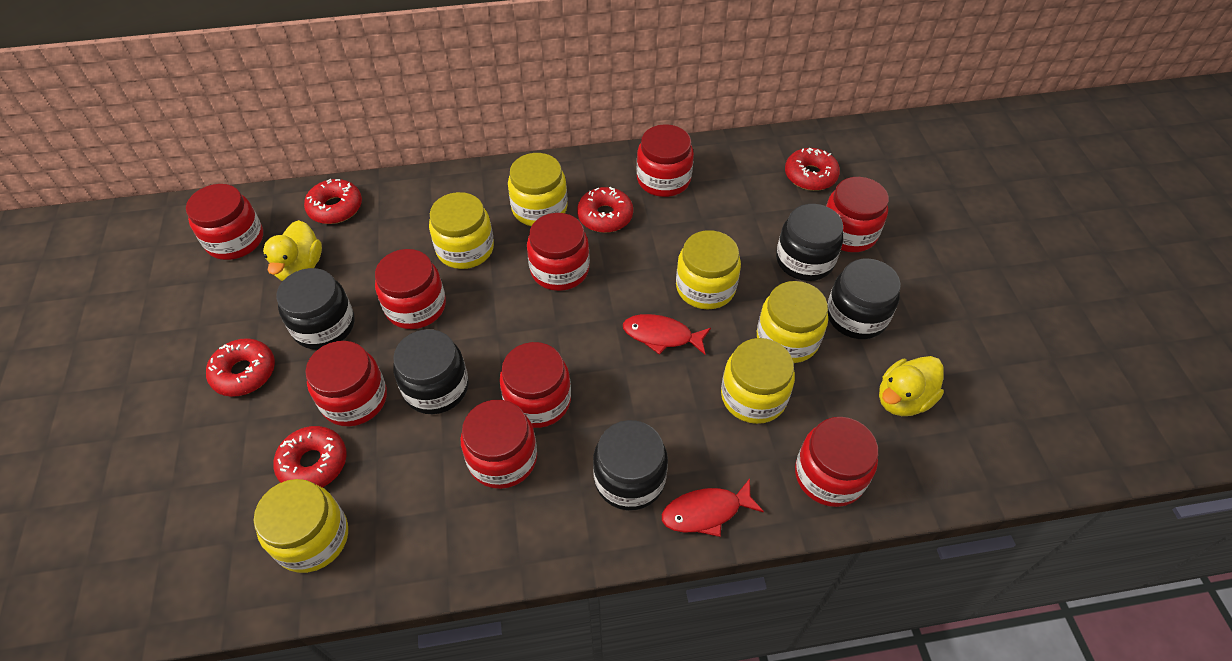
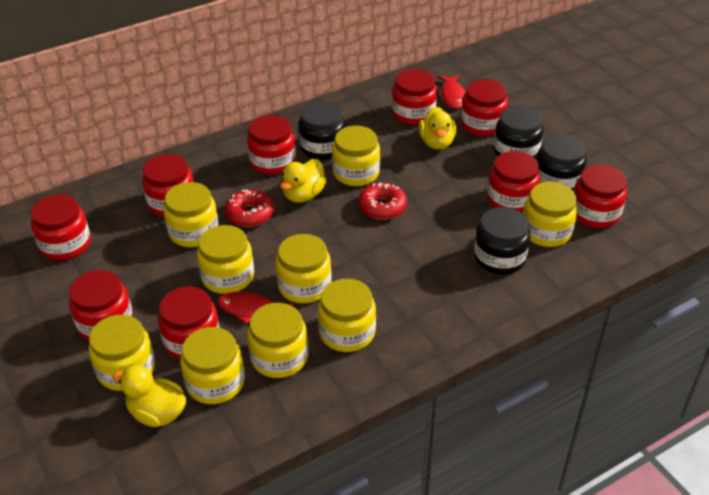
black jar: [276,268,354,350] [393,329,469,414] [593,420,668,511] [776,204,843,281] [827,259,901,339] = 5 -> [299,101,345,160] [474,207,530,275] [493,106,543,159] [536,134,587,191] = 4
red donut: [206,338,275,397] [273,426,347,488] [304,179,362,224] [577,187,633,233] [785,148,840,191] = 5 -> [224,189,274,227] [358,183,407,220] = 2
yellow duck: [263,220,322,281] [879,356,944,416] = 2 -> [112,365,186,427] [280,159,327,203] [419,107,456,150] = 3
yellow jar: [254,479,348,573] [429,192,494,269] [508,153,568,226] [676,230,741,310] [721,338,795,424] [757,281,828,363] = 6 -> [89,315,155,391] [163,182,219,247] [180,327,245,404] [197,225,254,294] [247,303,308,378] [276,234,332,303] [318,279,376,352] [332,126,380,186] [523,182,578,247] = 9

